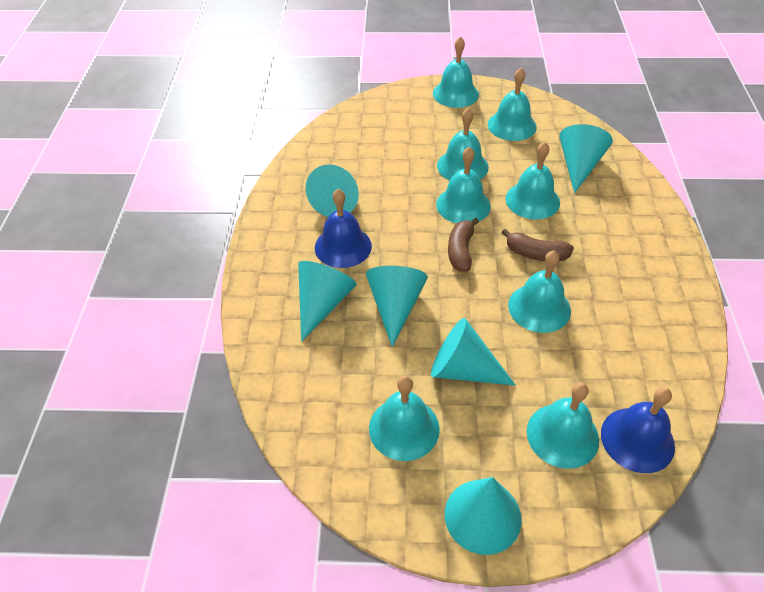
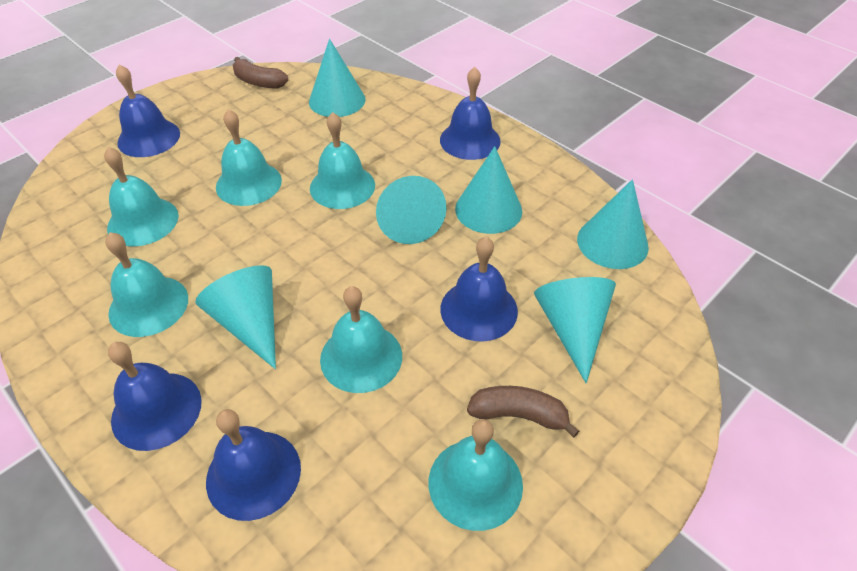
blue bell: [315,189,372,268] [601,387,675,473] = 2 -> [108,342,202,451] [116,64,180,157] [206,409,301,521] [440,67,501,160] [440,237,518,342] = 5
turquoise bell: [369,376,440,461] [433,37,479,108] [436,146,491,223] [437,108,489,181] [488,68,537,141] [505,142,560,219] [508,251,571,333] [527,383,599,469] = 8 -> [104,147,179,247] [105,232,188,337] [216,109,282,206] [310,112,375,209] [320,286,402,393] [429,419,523,531] = 6

